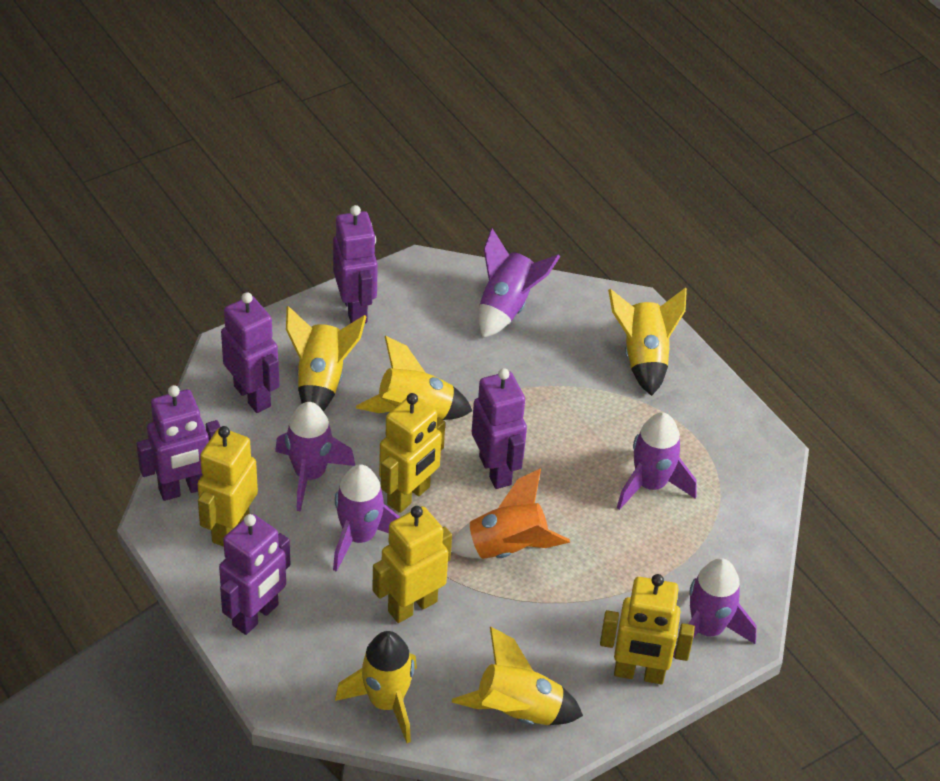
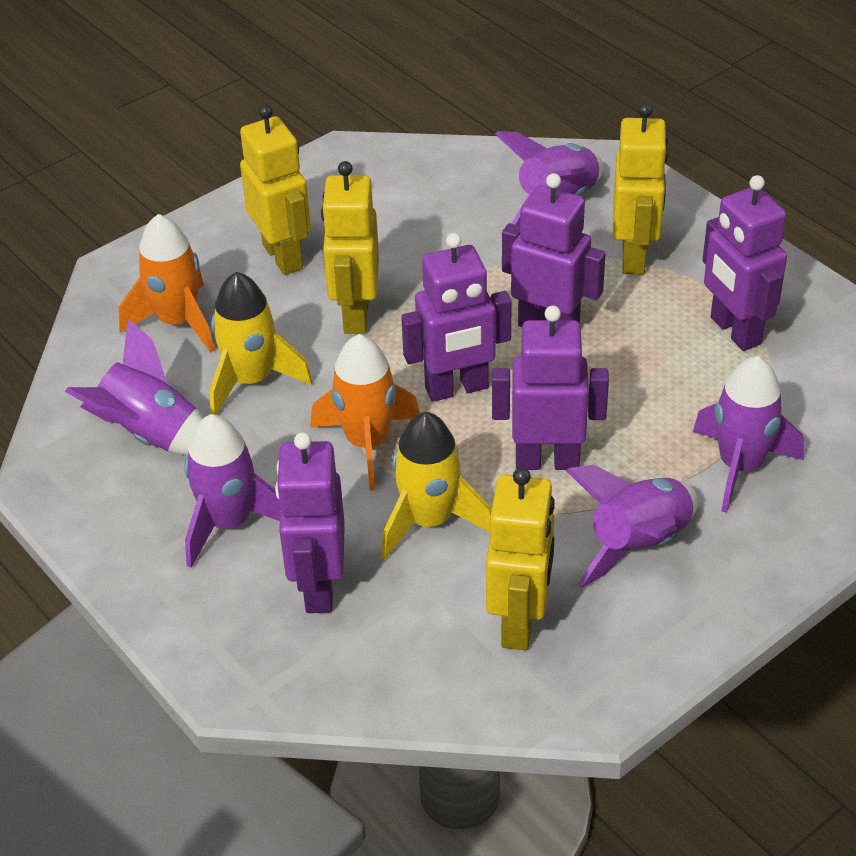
orange rocket: [451,468,570,559] = 1 -> [119,214,215,353] [310,334,420,490] = 2
yellow rocket: [286,306,367,411] [335,631,417,743] [356,336,472,420] [452,627,583,725] [608,288,687,396] = 5 -> [209,272,312,415] [381,412,491,560] = 2

